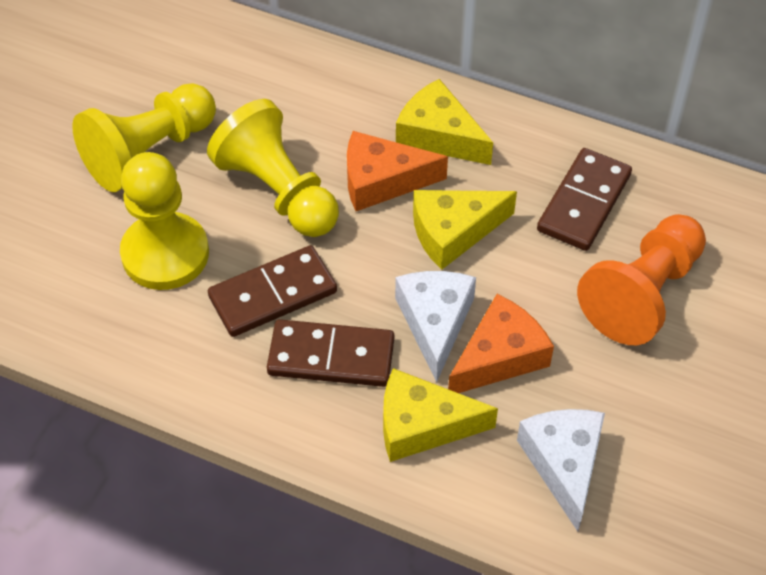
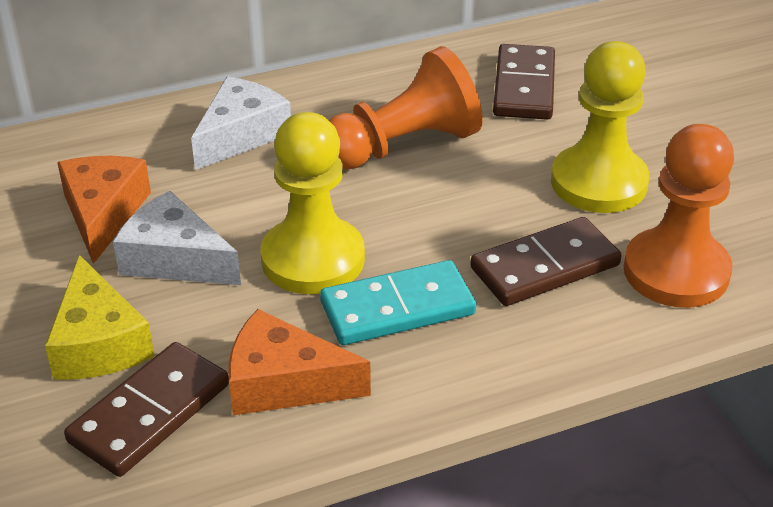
orange pawn: [577,214,706,345] = 1 -> [329,46,483,170] [623,124,734,308] = 2
turquoise domino: none = 0 -> [320,260,476,345] = 1
yellow cheese: [383,368,498,462] [396,79,493,165] [413,190,517,270] = 3 -> [45,255,155,380] = 1
yellow pawn: [72,83,216,192] [120,152,209,290] [207,99,339,237] = 3 -> [261,112,365,294] [551,41,650,213] = 2

